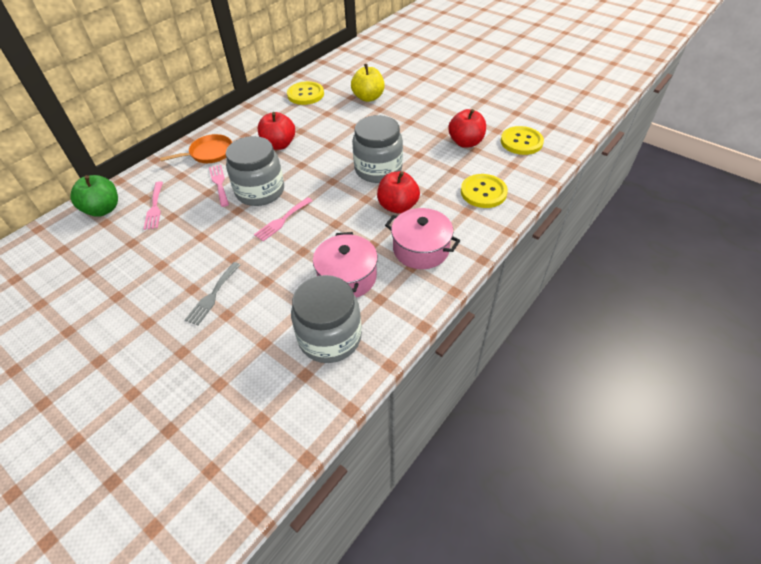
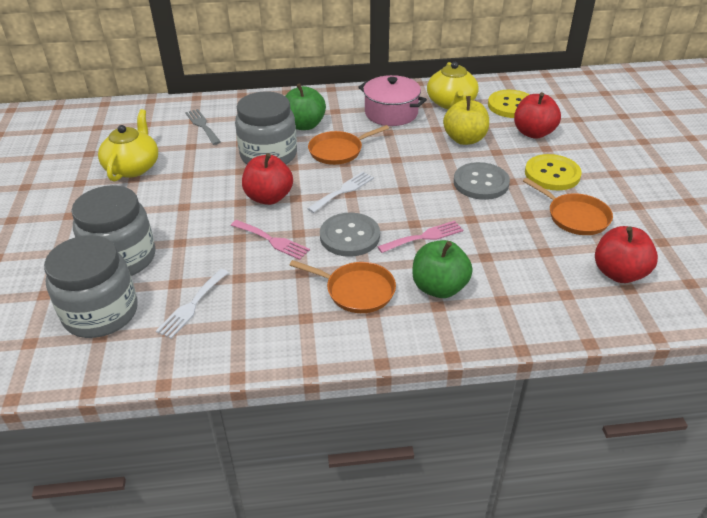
green apple: [70,175,118,217] = 1 -> [285,83,326,130] [412,240,473,298] = 2
grey button: none = 0 -> [320,213,380,257] [454,162,510,200] = 2
orange pan: [160,134,232,163] = 1 -> [290,260,396,313] [308,125,389,165] [523,178,613,235] = 3
pink fork: [144,181,163,230] [209,165,229,207] [254,197,313,241] = 3 -> [231,220,310,260] [378,221,463,253] = 2
pink pot: [313,232,378,298] [385,208,460,269] = 2 -> [358,75,427,126] = 1
white fork: none = 0 -> [156,269,229,339] [307,172,374,213] = 2
yellow button: [287,81,324,105] [461,174,508,208] [501,126,544,155] = 3 -> [488,90,530,118] [525,154,582,190] = 2
yellow teapot: none = 0 -> [98,109,158,181] [427,62,479,109] = 2

